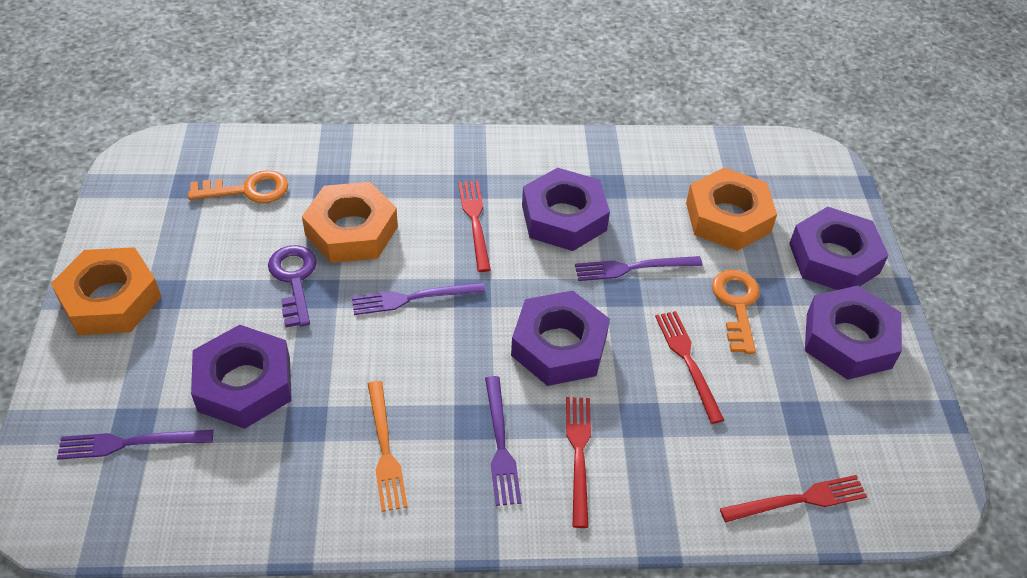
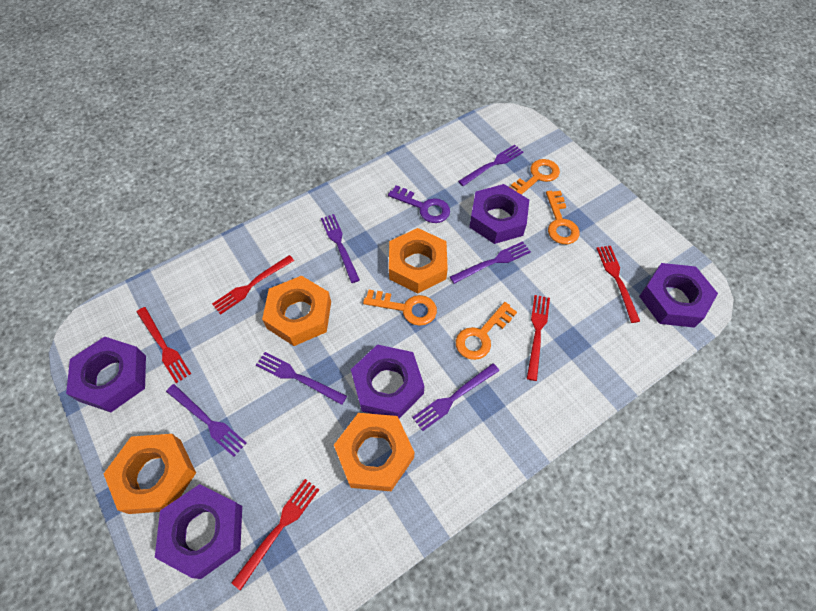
orange fork: [368,381,407,512] = 1 -> none = 0
orange key: [188,170,288,203] [712,270,760,354] = 2 -> [363,290,437,326] [456,302,517,360] [509,159,560,195] [546,191,580,244] = 4
orange nut: [51,247,161,335] [302,182,398,263] [686,168,777,251] = 3 -> [104,434,196,514] [262,276,331,346] [334,413,414,491] [389,228,448,293] = 4
purple fork: [57,430,213,460] [352,282,485,315] [485,376,521,506] [575,256,703,281] = 4 -> [166,384,247,457] [256,352,347,405] [321,214,360,283] [412,363,499,431] [450,241,531,284] [458,144,523,186] = 6
red fork: [458,181,491,272] [566,397,591,528] [655,311,724,424] [720,475,867,522] = 4 -> [137,307,191,383] [212,255,294,315] [231,479,319,590] [527,295,550,381] [596,246,640,323] = 5

